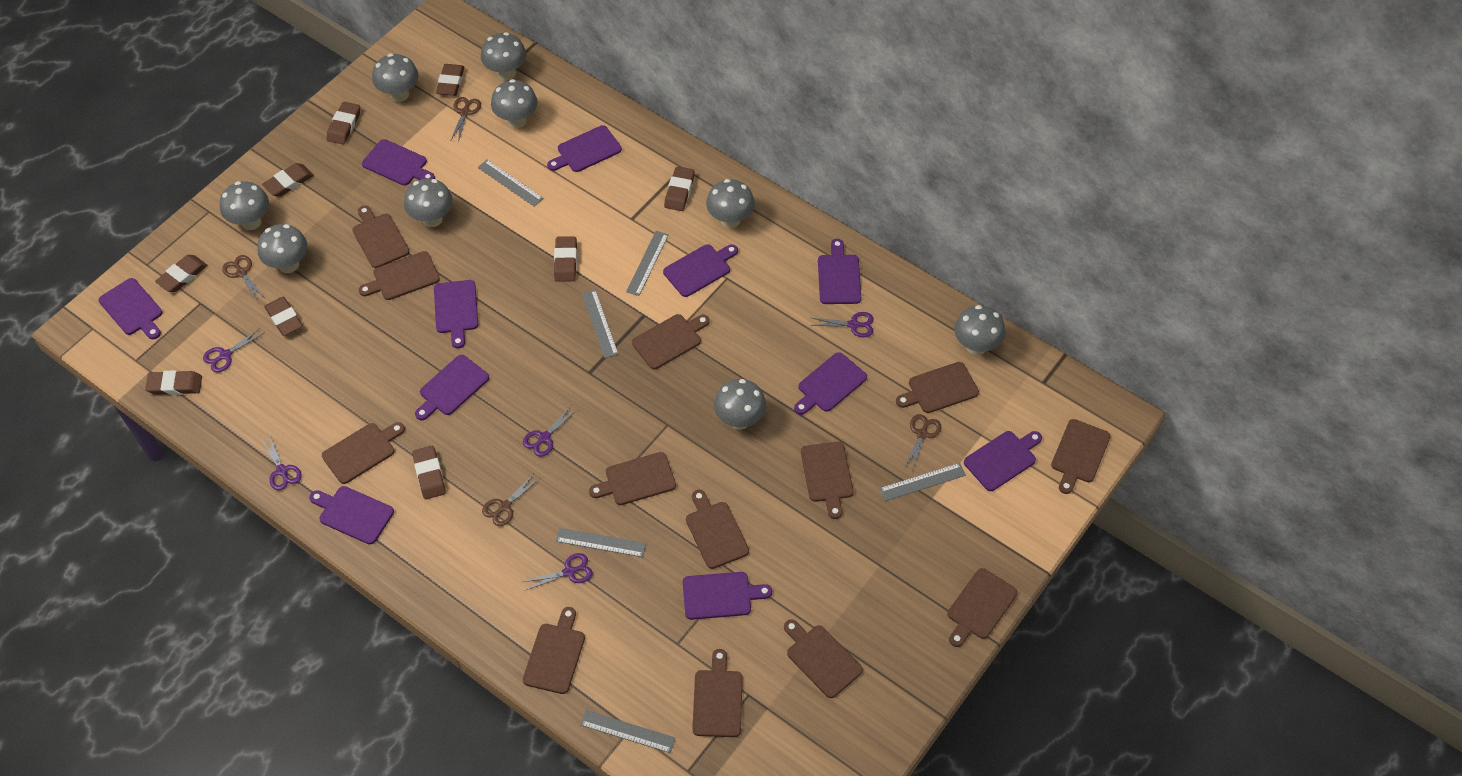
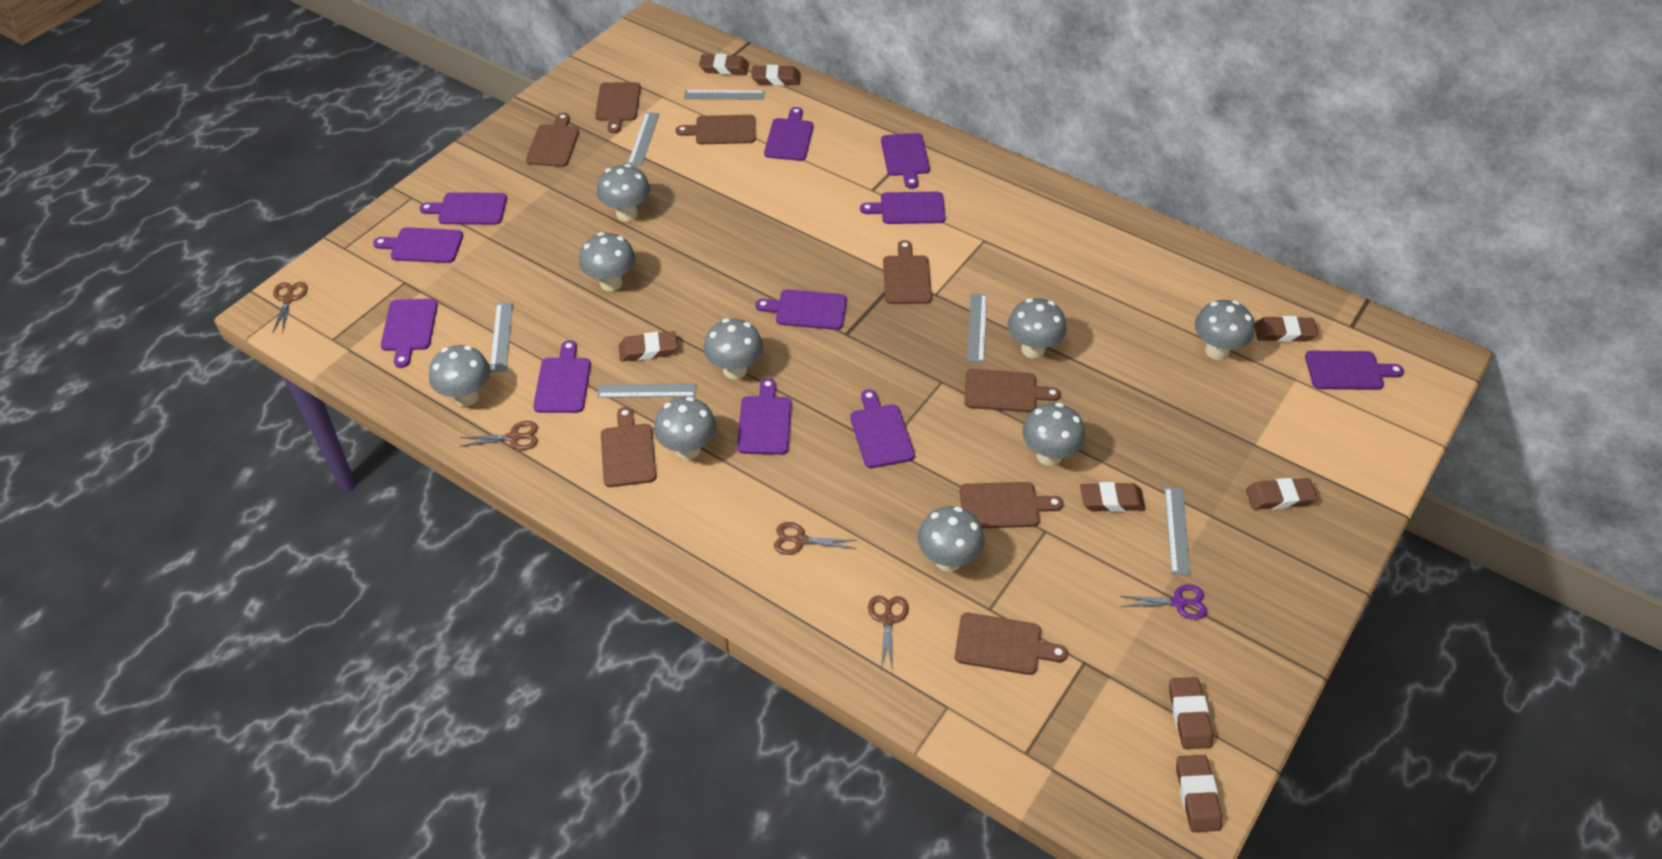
brown cutting board: [322,422,405,484] [352,205,410,268] [358,251,440,300] [523,607,585,694] [589,452,676,505] [632,314,710,369] [686,490,749,569] [692,649,743,737] [784,619,863,698] [801,442,854,519] [896,362,979,413] [948,568,1018,647] [1051,419,1111,494] = 13 -> [526,113,579,167] [595,82,641,133] [601,407,656,487] [676,115,756,144] [883,240,932,304] [955,613,1068,675] [960,482,1063,528] [964,369,1061,412] = 8
brown eraser: [145,370,202,395] [155,255,207,292] [262,163,314,197] [264,297,303,336] [327,102,360,144] [412,446,446,499] [436,64,465,96] [554,236,577,282] [664,166,695,211] = 9 -> [619,331,677,361] [699,54,749,75] [751,65,801,86] [1080,482,1145,512] [1169,677,1213,749] [1176,755,1222,832] [1246,478,1318,510] [1254,316,1318,342] = 8
purple scissors: [203,328,264,372] [262,435,302,491] [523,406,578,457] [523,553,593,590] [810,312,874,337] = 5 -> [1120,584,1207,620] = 1

